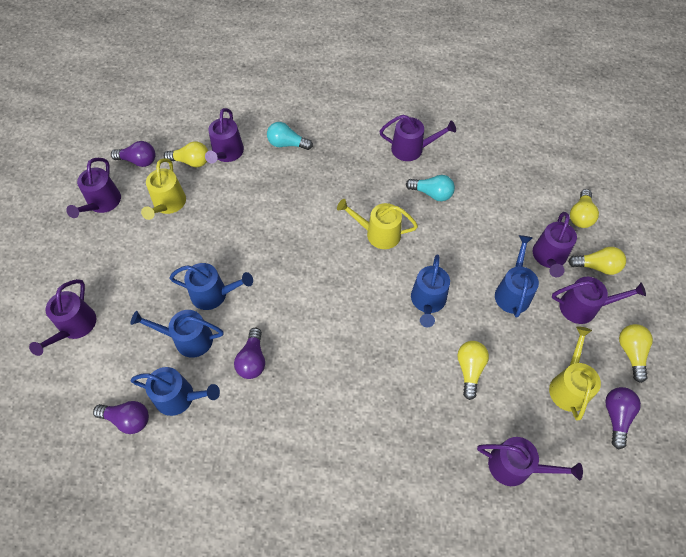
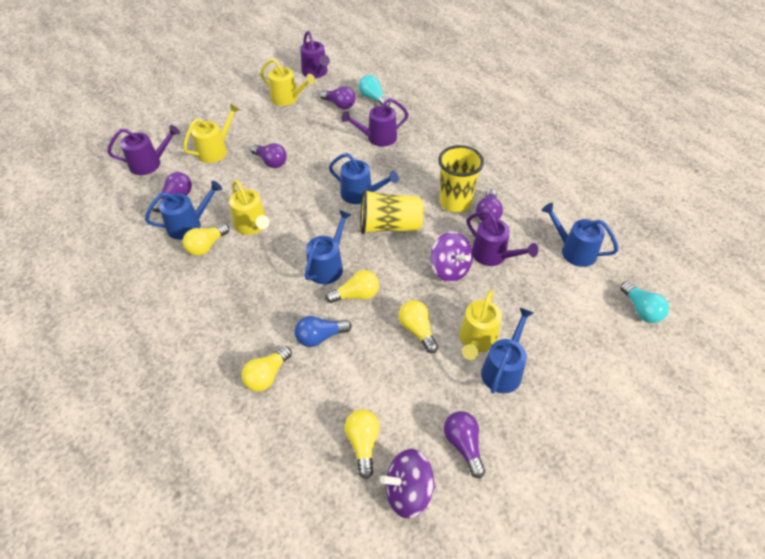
blue light bulb: none = 0 -> [294,316,352,347] = 1
purple light bulb: [93,401,149,434] [111,141,155,167] [234,328,265,379] [605,387,641,449] = 4 -> [152,172,192,212] [251,143,287,168] [320,86,356,109] [444,411,485,478] [476,189,503,221] = 5
purple spinning top: none = 0 -> [380,449,436,518] [430,232,473,282] = 2
purple watering can: [29,279,96,356] [66,158,121,218] [205,108,244,164] [380,115,456,161] [477,437,583,486] [533,212,577,277] [552,277,646,324] = 7 -> [107,125,180,175] [300,31,330,78] [341,98,409,147] [467,211,538,266] = 4
yellow cup: none = 0 -> [361,189,424,234] [438,145,484,213] = 2
yellow watering can: [141,158,186,220] [337,199,418,249] [549,326,601,421] = 3 -> [183,104,240,163] [229,180,269,235] [260,59,316,106] [459,290,502,360] = 4

